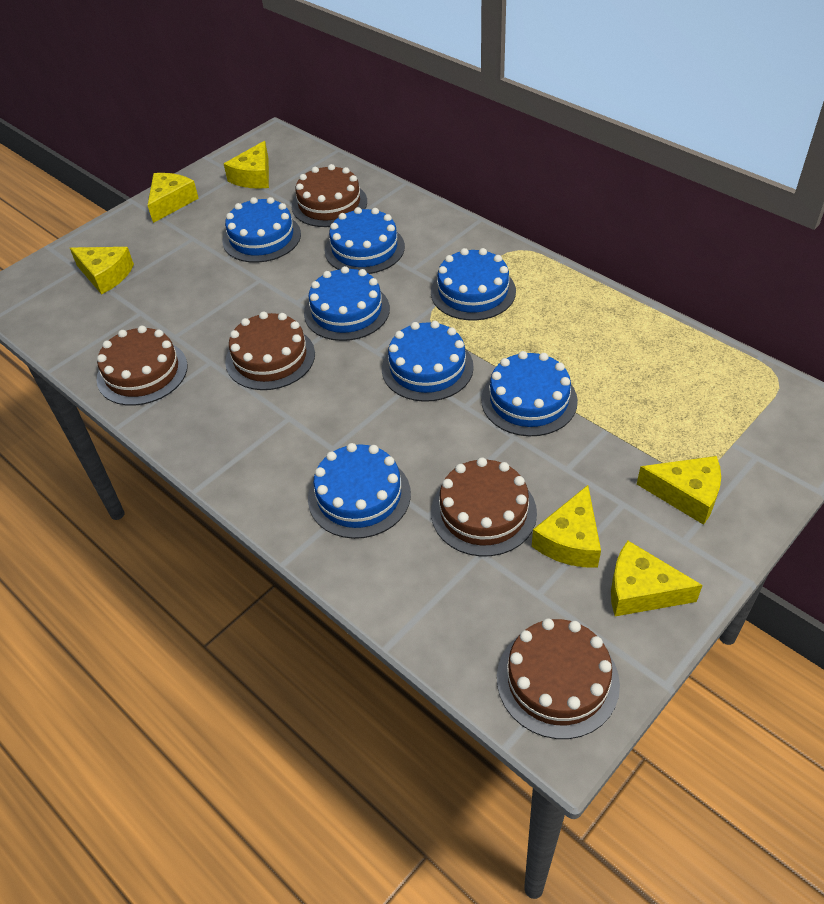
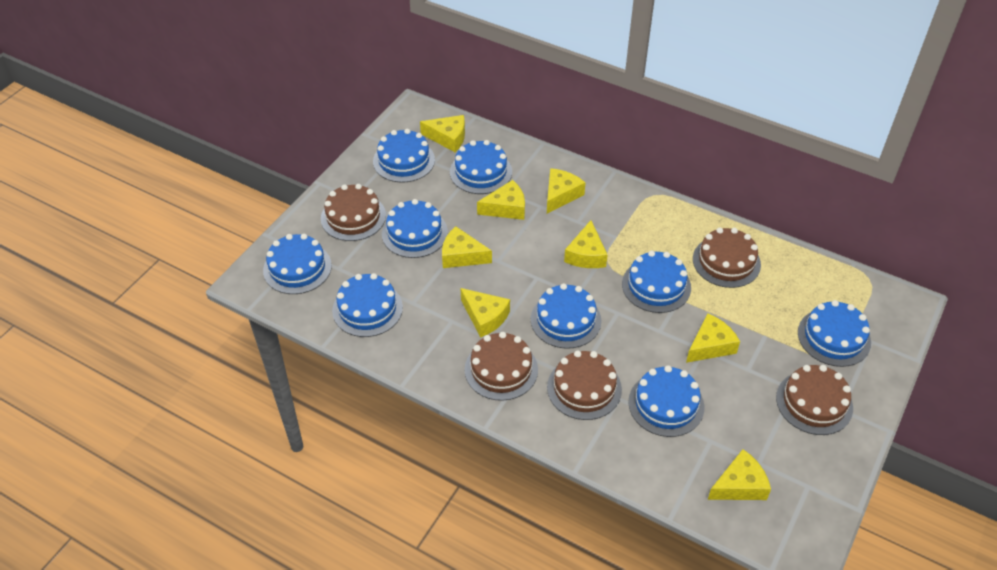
blue cake: [222,197,301,263] [304,266,390,341] [308,443,411,539] [325,207,405,274] [382,321,474,402] [431,248,516,320] [481,351,578,436] = 7 -> [263,234,332,294] [332,273,403,337] [373,129,435,183] [382,199,448,258] [450,140,512,194] [531,283,602,349] [622,251,691,313] [628,365,704,437] [798,300,871,367] = 9
yellow cheese: [70,247,134,294] [148,173,199,223] [224,141,269,189] [532,485,601,568] [611,541,703,616] [637,456,721,525] = 6 -> [420,115,465,152] [442,226,492,268] [461,288,510,338] [477,180,525,220] [547,168,586,213] [564,220,608,268] [686,313,740,363] [708,449,771,500] = 8

